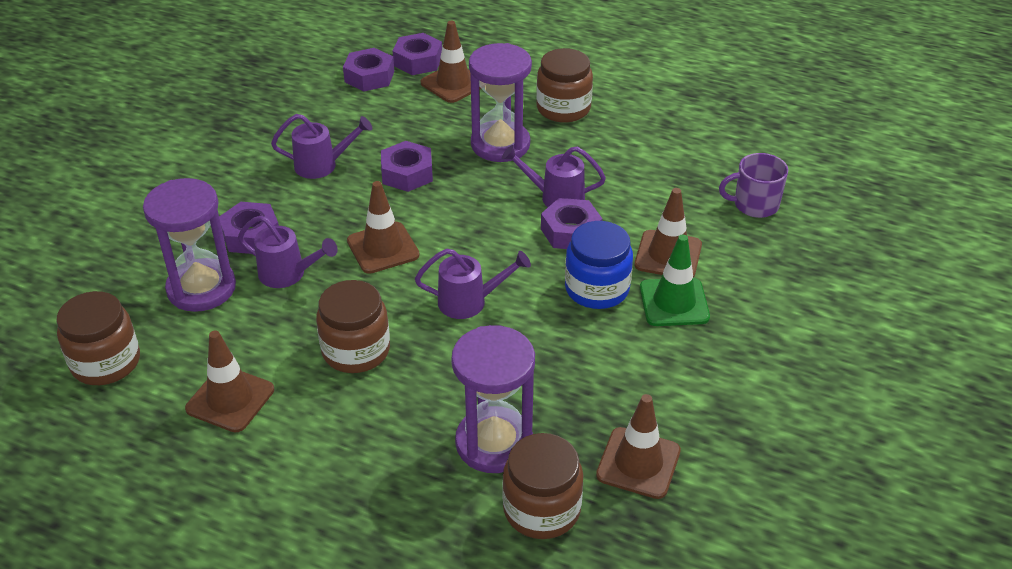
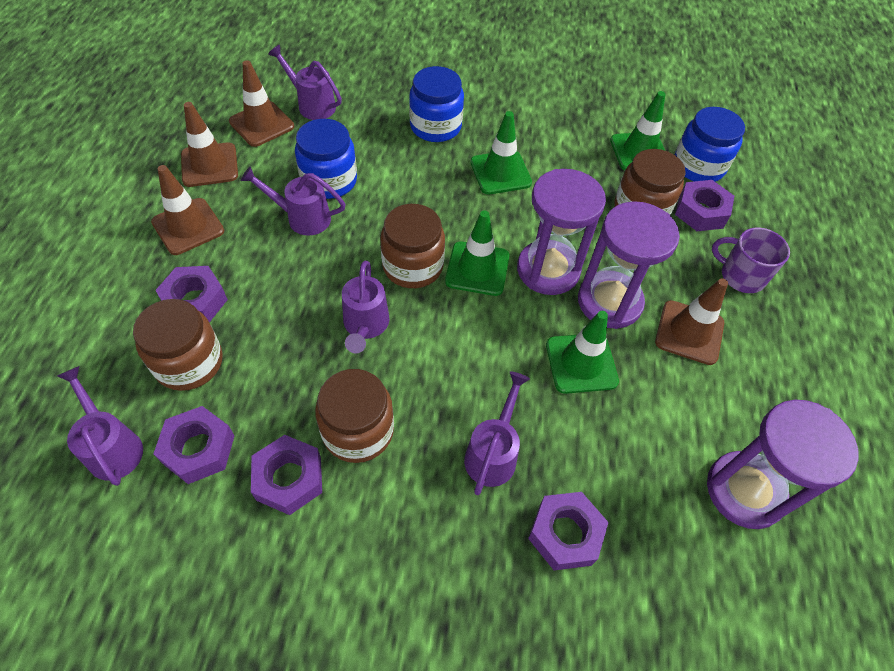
blue jar: [565,221,633,309] = 1 -> [295,119,357,199] [409,66,464,142] [674,107,745,182] = 3
brown traffic cone: [185,331,274,432] [347,181,420,274] [421,21,481,103] [596,394,681,499] [635,188,702,277] = 5 -> [151,165,224,255] [181,102,238,187] [229,60,294,147] [655,278,728,365] = 4
green traffic cone: [640,234,710,326] = 1 -> [445,210,510,296] [470,111,532,194] [546,311,619,394] [610,91,666,170] = 4
purple watering can: [238,215,338,288] [271,114,372,179] [415,248,531,319] [502,145,606,207] = 4 -> [57,366,143,486] [240,166,346,236] [268,45,342,120] [342,260,389,354] [464,372,530,495] = 5

